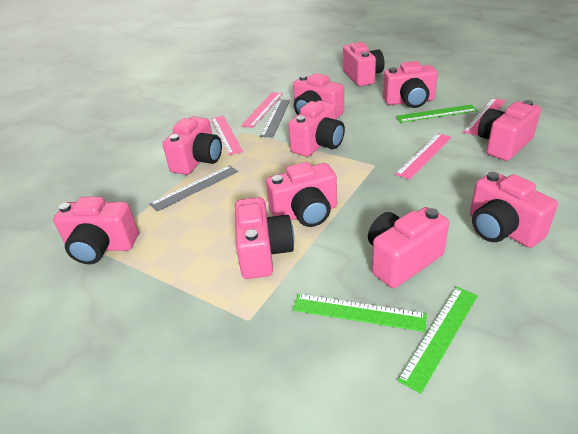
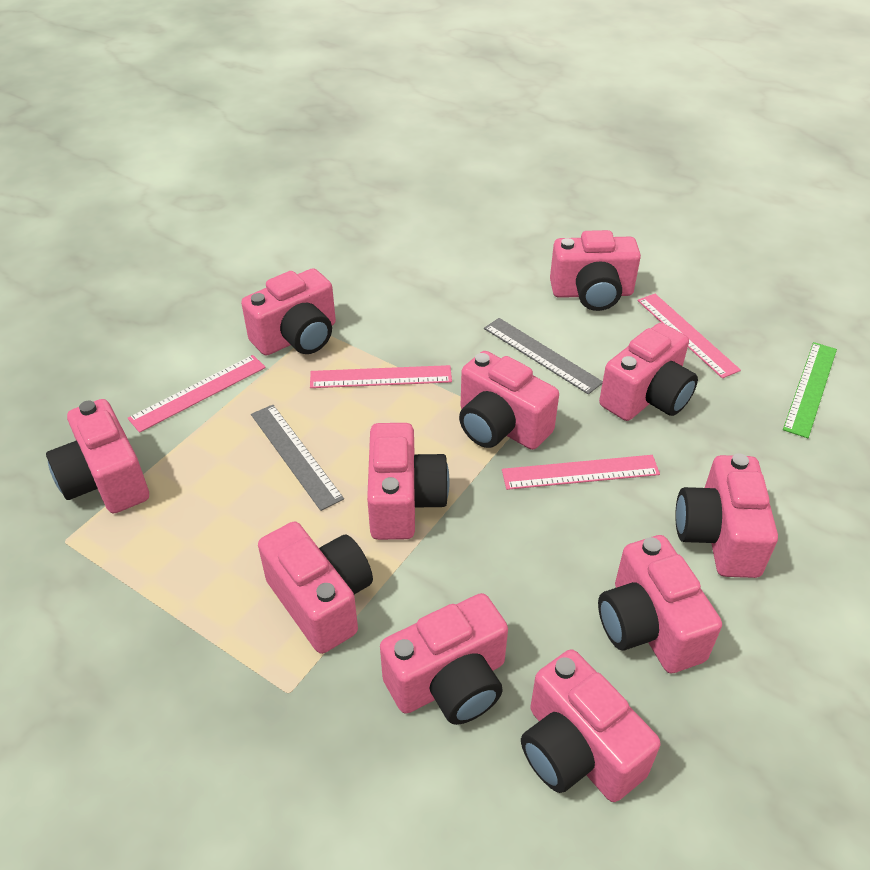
green ruler: [293,294,427,332] [396,104,478,123] [397,287,478,394] = 3 -> [783,342,837,438] = 1

